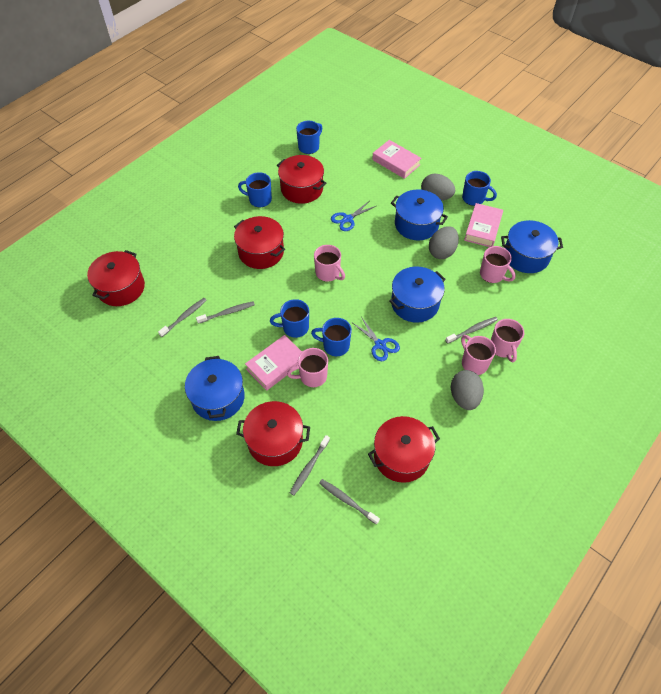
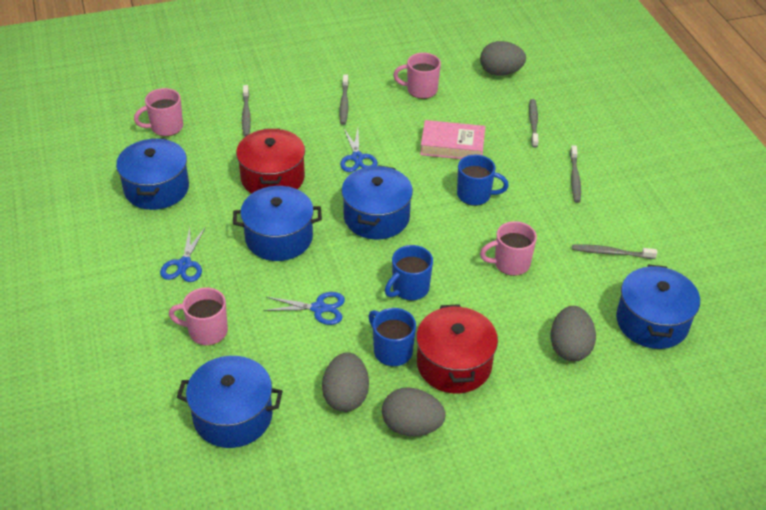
blue mug: [238,172,272,208] [270,299,309,338] [296,121,322,154] [311,318,352,356] [462,171,497,206] = 5 -> [368,308,416,366] [385,245,433,301] [457,155,509,206] = 3
blue pot: [185,356,245,421] [389,266,446,323] [391,189,448,240] [501,220,563,273] = 4 -> [116,139,189,210] [177,356,283,448] [233,186,322,261] [342,165,413,239] [616,264,700,349] = 5
blue scissors: [331,201,376,231] [353,317,400,361] = 2 -> [160,227,205,282] [263,292,345,325] [340,128,378,172] = 3
grey egg: [421,174,455,201] [429,226,459,259] [451,370,484,410] = 3 -> [322,353,369,412] [382,387,446,436] [480,41,526,76] [551,306,596,361] = 4
pink book: [245,335,302,391] [372,140,421,179] [464,203,503,247] = 3 -> [420,120,485,159] = 1
pink mug: [287,348,328,387] [314,245,345,282] [461,335,496,375] [480,246,516,283] [491,319,524,362] = 5 -> [134,88,183,136] [168,288,228,345] [393,53,441,99] [480,221,537,276] = 4
red pot: [87,250,145,306] [234,216,285,269] [236,401,310,466] [277,155,326,204] [368,416,440,483] = 5 -> [236,129,305,194] [416,304,498,393] = 2

